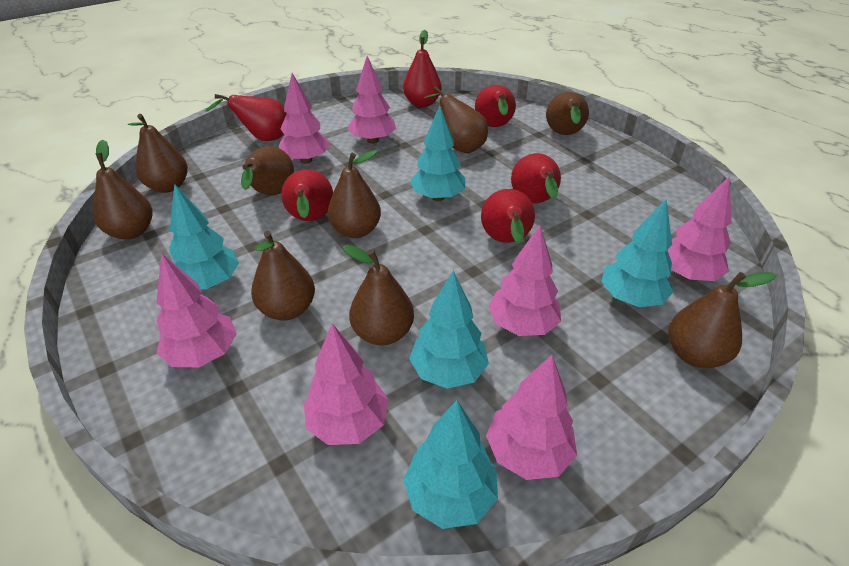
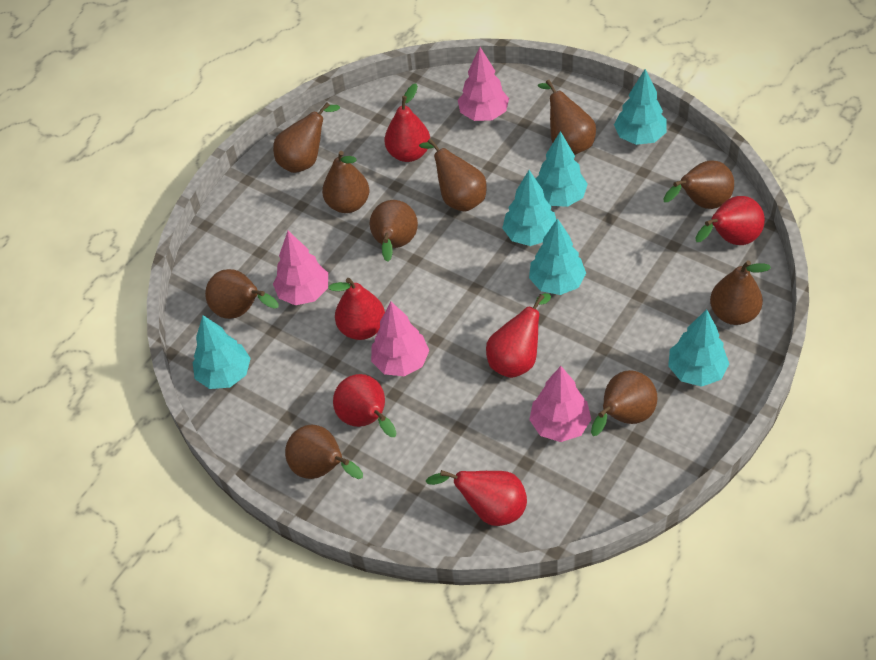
brown pear: [93,140,153,240] [128,114,188,193] [241,146,294,195] [251,231,315,320] [328,150,381,238] [342,245,414,345] [424,86,488,153] [546,92,589,135] [668,272,776,368] = 9 -> [205,269,279,319] [273,102,340,173] [285,425,363,479] [322,151,369,213] [370,200,418,262] [419,138,487,212] [538,80,596,155] [591,370,658,436] [663,161,734,209] [710,260,771,325] = 10
pink tree: [156,253,237,367] [279,73,330,164] [304,323,389,445] [347,56,396,144] [486,355,577,480] [488,225,561,336] [667,176,732,281] = 7 -> [273,231,328,305] [371,302,429,376] [458,47,509,121] [529,366,591,442] = 4
turquoise tree: [169,184,239,289] [403,400,498,529] [409,271,489,389] [410,106,465,201] [601,199,674,307] = 5 -> [192,315,251,389] [502,170,556,246] [529,218,586,295] [536,131,588,207] [614,69,667,145] [668,309,729,387] = 6

